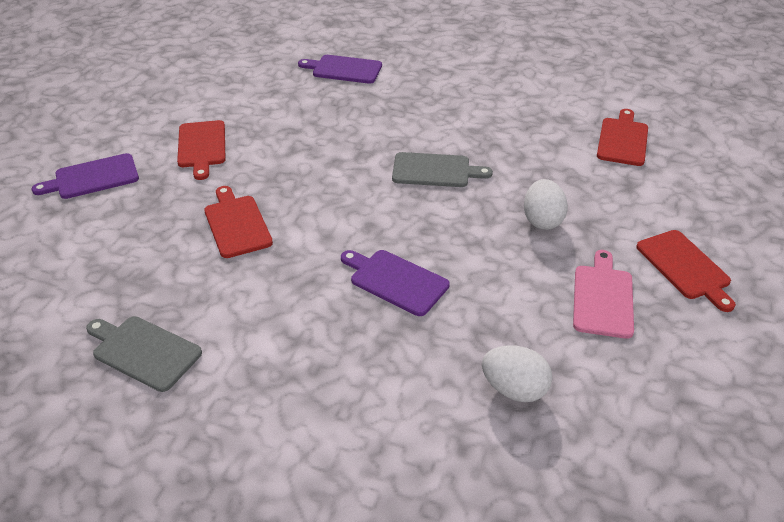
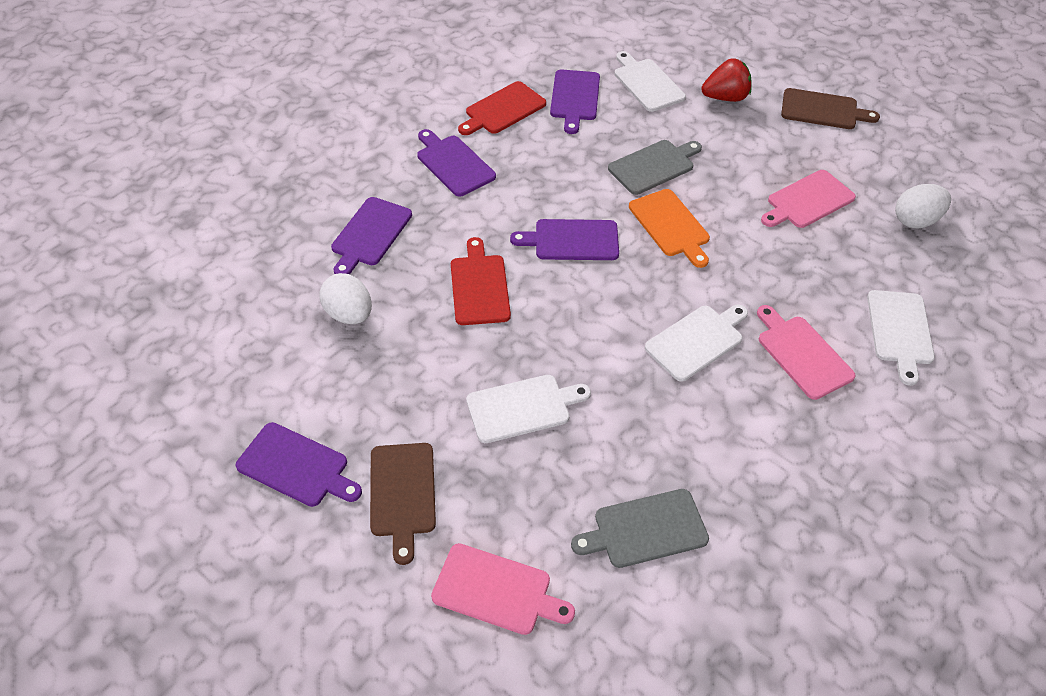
brown cutting board: none = 0 -> [370,443,436,565] [781,88,880,129] = 2
orange cutting board: none = 0 -> [629,189,710,268] = 1
pink cutting board: [573,250,634,339] = 1 -> [431,543,575,635] [757,305,856,400] [761,170,856,228] = 3
purple cutting board: [32,153,139,199] [298,55,382,84] [341,250,450,316] = 3 -> [236,422,362,507] [331,197,412,274] [417,129,496,197] [510,219,619,260] [550,70,600,134] = 5
red cutting board: [177,120,226,180] [204,186,273,258] [597,109,648,166] [636,230,736,312] = 4 -> [451,237,511,325] [458,81,546,135] = 2
red strawberry: none = 0 -> [701,58,752,102] = 1
white cutting board: none = 0 -> [466,375,591,443] [614,51,686,112] [645,305,748,381] [867,290,935,386] = 4

